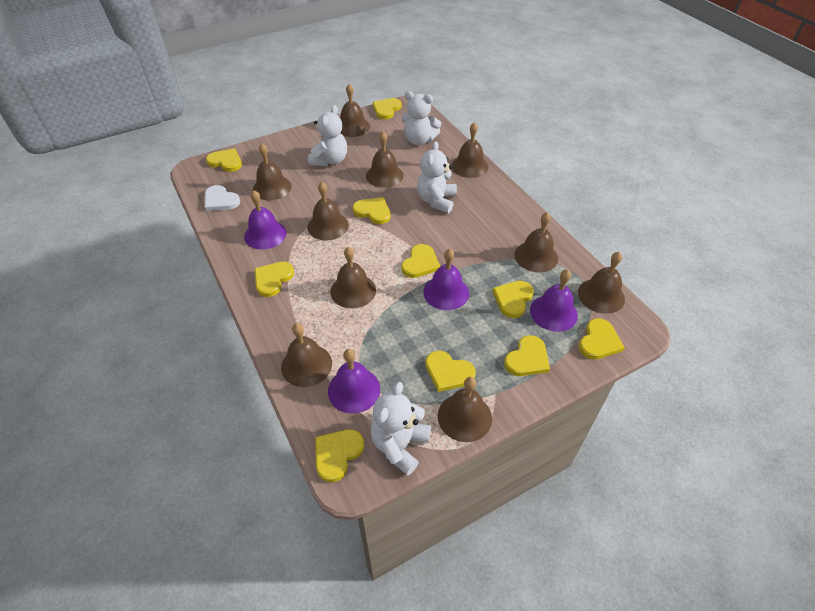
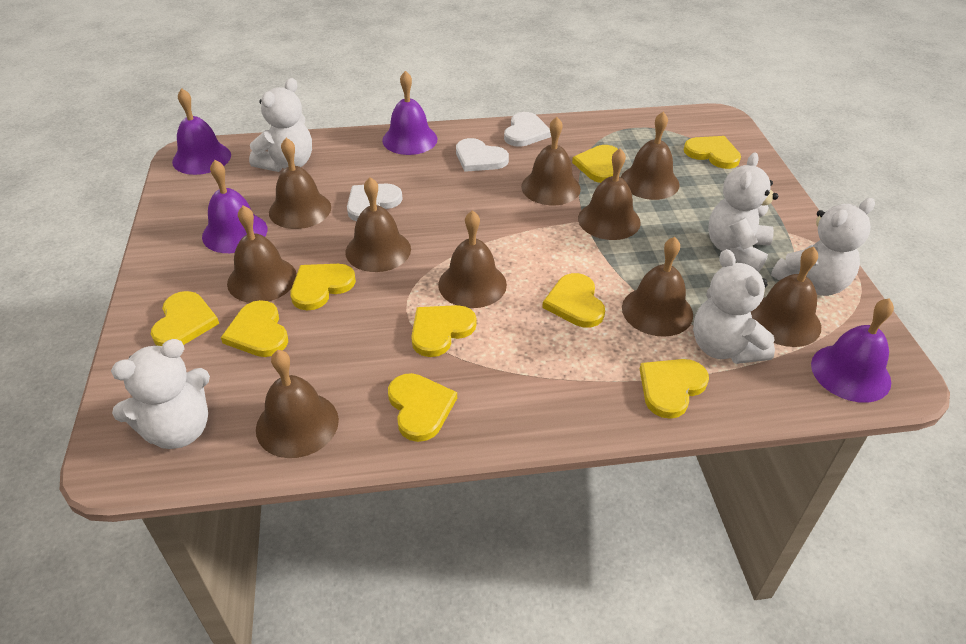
white heart: [205,185,240,211] = 1 -> [347,183,403,221] [456,138,509,172] [504,112,551,147] = 3
white teddy bear: [308,105,347,167] [371,382,431,475] [402,91,441,145] [417,141,457,213] = 4 -> [111,339,210,449] [249,78,312,172] [693,249,775,364] [708,152,778,272] [771,198,875,296] = 5
yellow heart: [206,148,242,172] [254,262,294,297] [315,429,364,482] [353,197,391,224] [373,98,402,119] [401,244,440,278] [425,351,476,392] [492,281,534,318] [504,335,550,376] [579,318,625,360] = 10 -> [151,291,219,346] [221,300,288,357] [290,264,356,310] [388,373,457,442] [411,305,477,357] [542,273,605,328] [572,145,618,183] [640,359,709,419] [684,136,741,169] = 9

